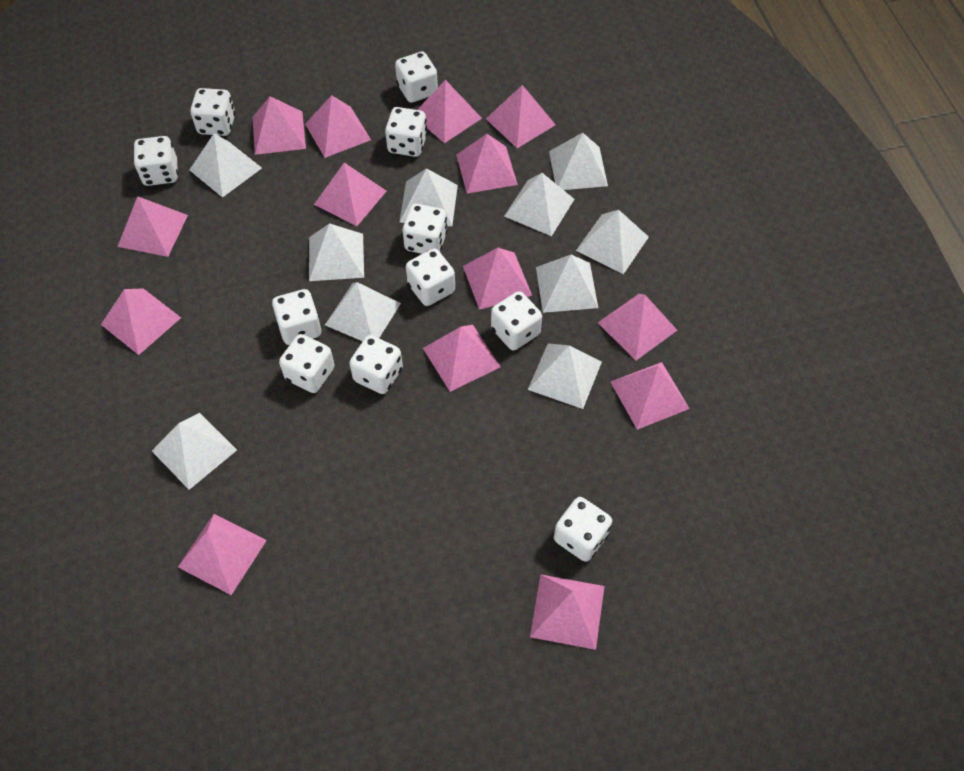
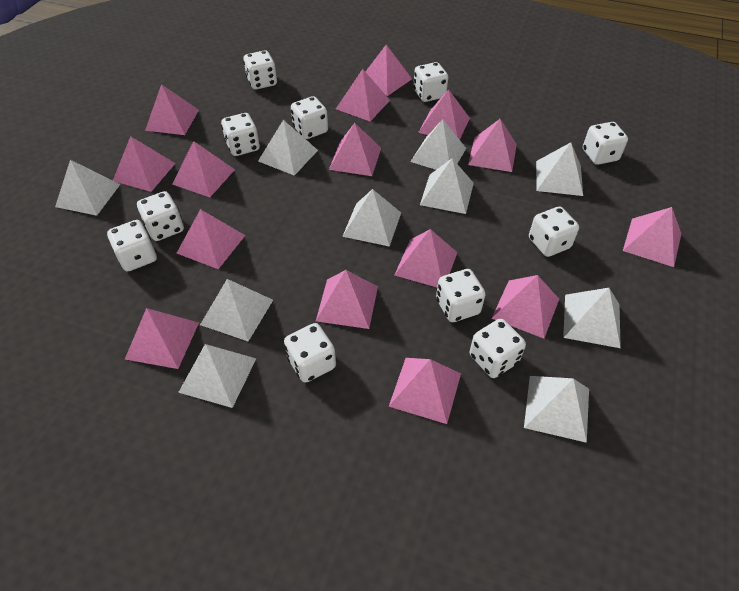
pink pyramid: [101,288,181,355] [118,196,188,257] [178,514,267,595] [252,96,306,155] [305,95,371,158] [314,163,386,226] [417,80,482,143] [423,325,500,392] [456,134,518,194] [463,248,532,310] [486,85,556,148] [530,574,605,650] [598,294,677,360] [611,362,690,430] = 14 -> [113,136,176,192] [125,308,199,369] [145,84,199,135] [172,141,235,197] [177,209,245,269] [316,270,378,329] [329,123,381,176] [336,69,390,121] [365,45,412,96] [389,358,461,424] [395,229,458,287] [418,89,470,140] [468,119,517,172] [491,275,559,338] [623,207,681,267] = 15

